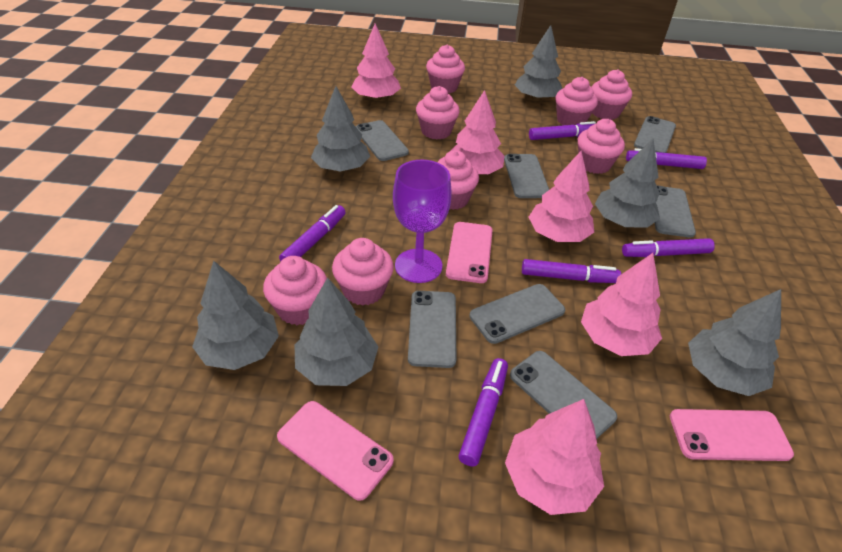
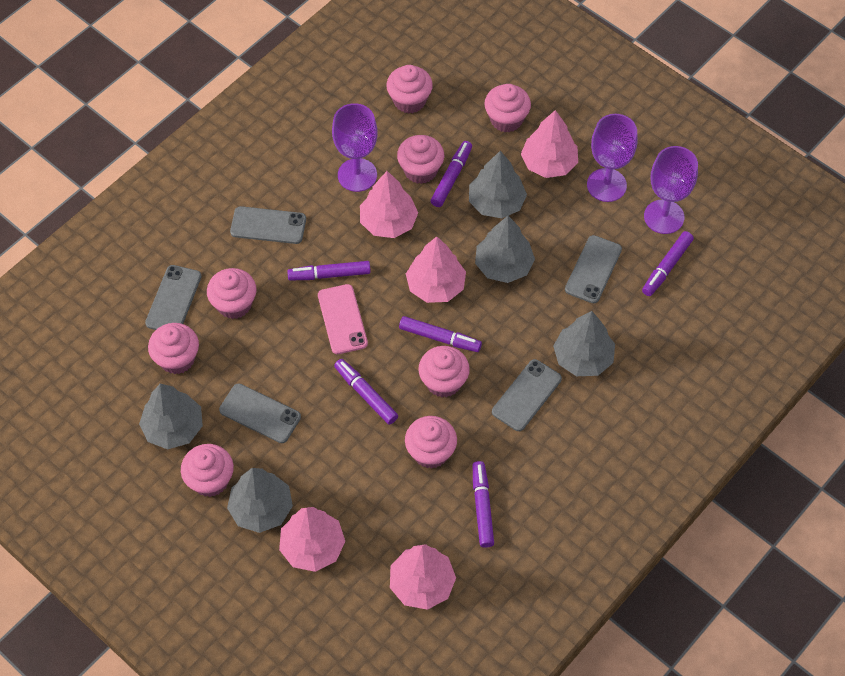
grey phone: [356,120,409,161] [408,291,457,368] [469,284,565,344] [504,154,549,198] [510,351,617,439] [634,116,676,153] [655,185,696,238] = 7 -> [145,265,201,330] [219,384,301,443] [230,206,306,244] [492,359,562,431] [565,235,622,303] = 5
grey tree: [192,260,279,370] [295,277,378,386] [311,86,370,172] [515,25,562,101] [595,138,660,228] [688,289,781,396] = 6 -> [139,383,203,449] [227,468,293,533] [469,151,527,218] [475,216,535,283] [553,311,615,376] = 5
pink phone: [277,401,394,501] [446,222,493,283] [670,409,794,461] = 3 -> [318,284,368,354] = 1
purple goblet: [393,160,451,283] = 1 -> [332,103,377,192] [587,114,638,202] [644,146,698,234] = 3

